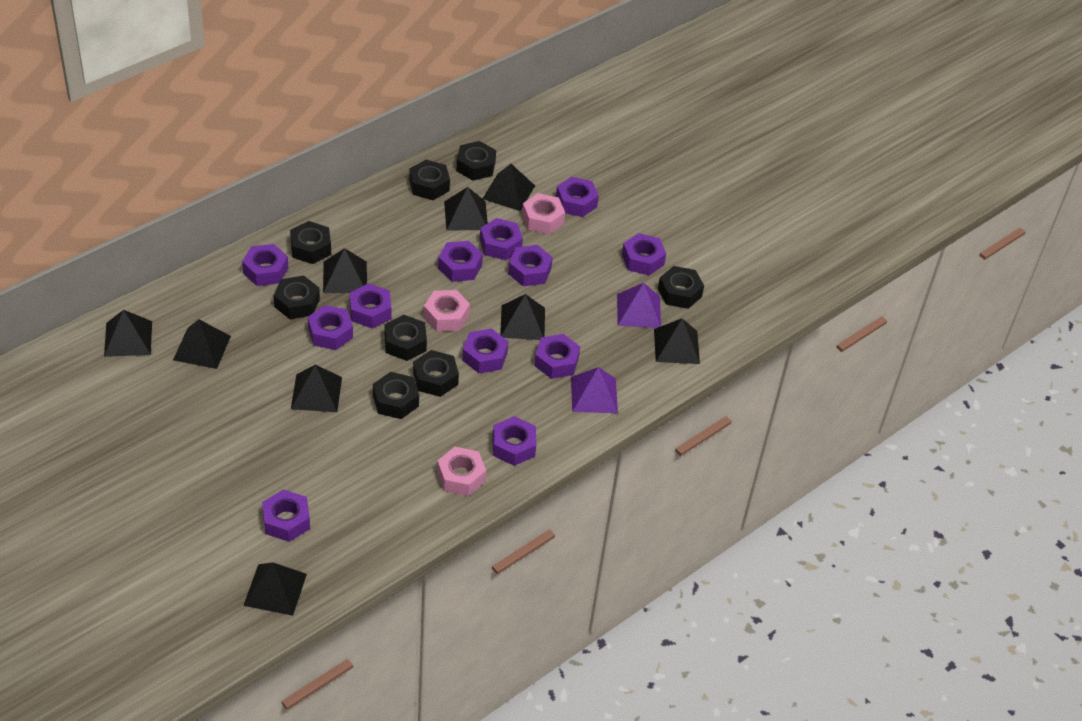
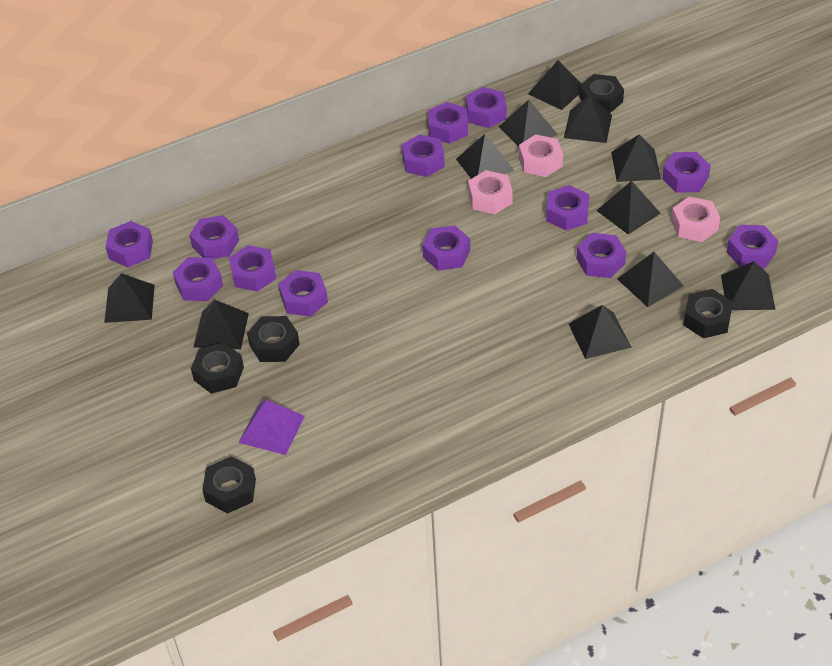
black nut: [274,276,320,319] [290,221,331,264] [373,372,419,419] [384,315,427,361] [409,160,450,200] [413,350,459,397] [456,141,496,181] [658,266,704,309] = 8 -> [191,342,244,394] [202,456,256,514] [247,316,300,362] [579,74,624,113] [683,289,733,338] = 5
black pyramid: [104,310,152,357] [173,319,231,369] [243,562,307,616] [291,365,342,412] [323,248,367,293] [444,187,488,231] [482,164,535,211] [500,294,545,340] [654,318,700,364] = 9 -> [104,273,155,323] [193,300,249,349] [456,134,515,179] [499,100,558,147] [528,60,581,110] [564,95,612,143] [569,305,632,359] [596,181,660,235] [611,135,661,182] [617,252,684,307] [721,261,776,310] = 11
purple nut: [242,244,288,286] [262,489,310,542] [308,305,353,350] [350,283,391,328] [438,241,483,282] [462,329,508,373] [480,218,523,260] [493,416,536,466] [508,245,553,286] [534,334,580,379] [556,177,599,217] [622,233,666,275] = 12 -> [105,221,153,267] [173,257,223,301] [189,215,239,259] [229,245,276,292] [279,270,328,317] [402,134,445,177] [422,225,470,271] [428,102,468,144] [466,87,507,128] [546,185,589,231] [576,233,626,278] [662,152,711,193] [727,225,778,268] = 13
purple pyramid: [571,367,618,413] [617,283,661,328] = 2 -> [239,400,305,455] = 1

